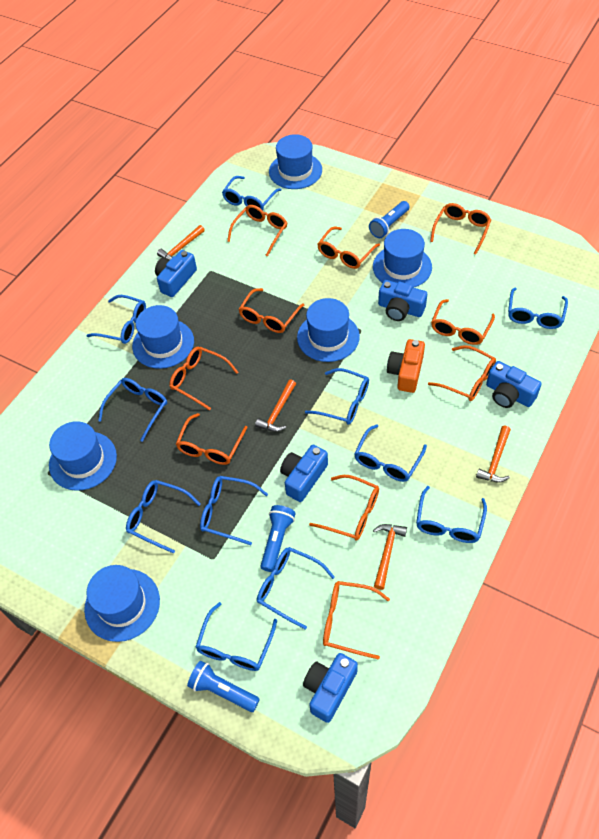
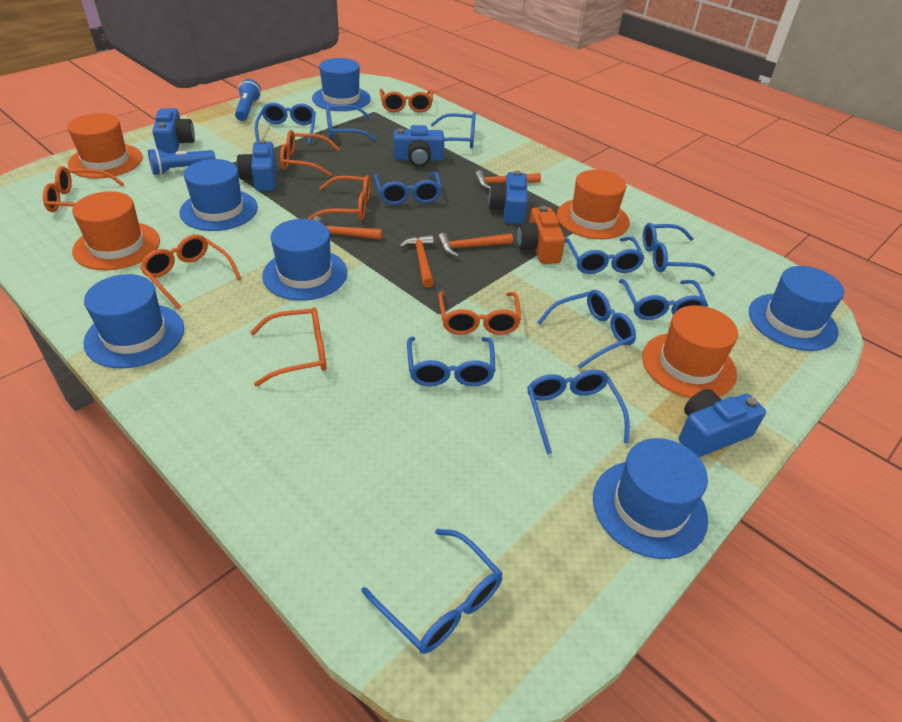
blue flashlight: [187,661,260,712] [261,505,296,572] [369,201,410,238] = 3 -> [148,148,216,175] [235,79,261,121] = 2
orange glasses: [169,347,238,411] [176,413,248,465] [227,205,287,256] [238,288,304,333] [309,475,379,540] [317,227,380,269] [323,581,390,660] [428,345,496,401] [430,203,491,255] [431,299,495,345] = 10 -> [43,166,124,212] [140,235,241,309] [250,307,326,386] [280,130,340,176] [308,175,370,220] [380,89,433,113] [438,291,521,335] = 7
orange hat: none = 0 -> [67,113,143,179] [72,191,160,270] [557,170,630,239] [642,305,738,398] = 4

